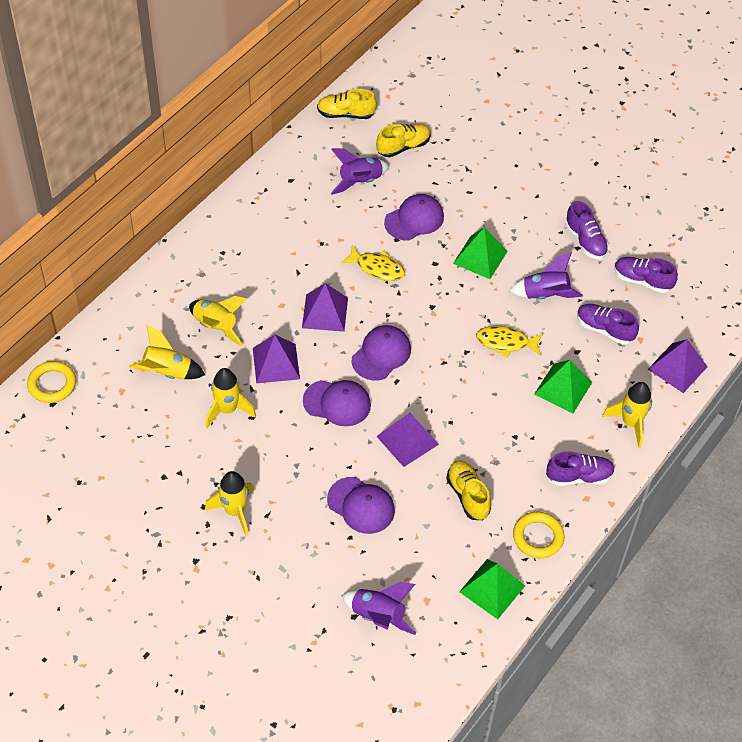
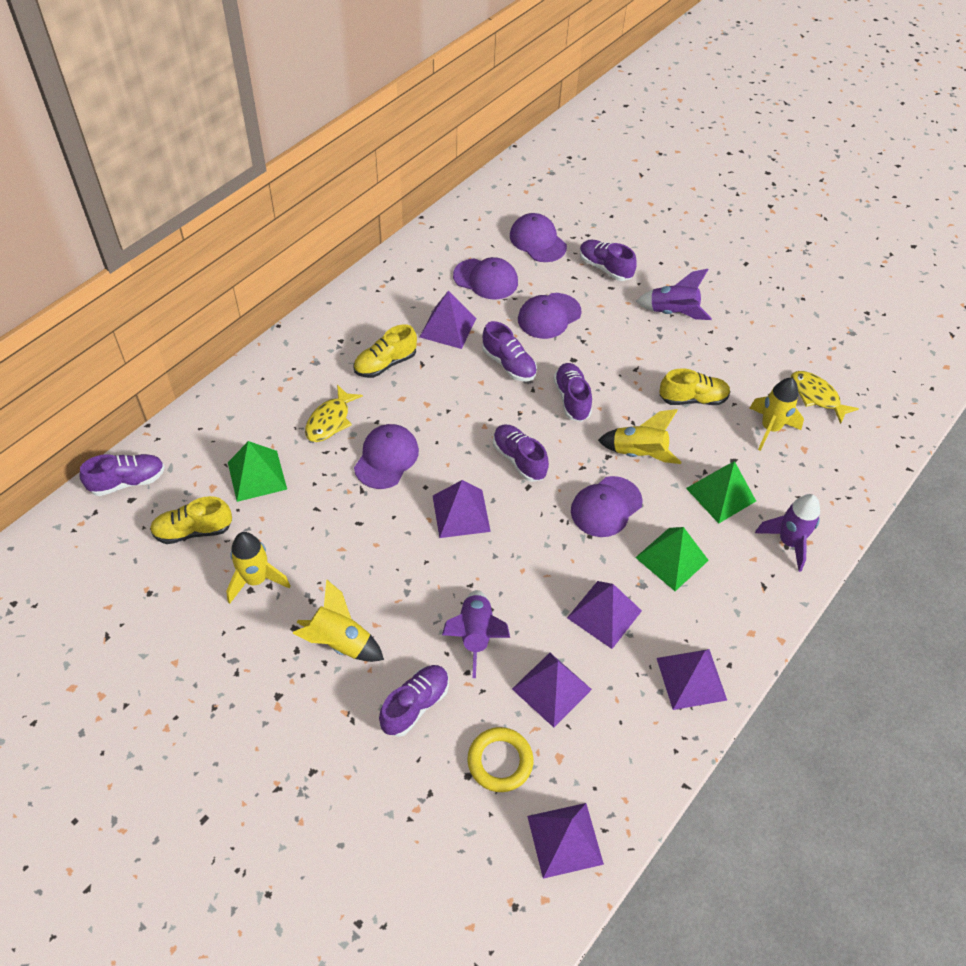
purple cap: [303,380,371,426] [327,477,395,534] [352,325,411,380] [384,194,444,241] = 4 -> [354,424,419,489] [453,257,518,299] [510,213,567,262] [518,293,582,339] [571,476,643,537] = 5
purple pyramid: [253,335,300,383] [302,283,348,332] [376,413,439,467] [648,339,708,393] = 4 -> [420,291,477,349] [433,480,491,538] [512,653,592,728] [527,803,604,879] [567,581,642,649] [657,649,727,710] = 6
purple shoe: [546,451,615,486] [565,201,609,259] [577,304,639,344] [614,257,678,293] = 4 -> [80,454,165,496] [379,665,449,737] [482,321,537,381] [493,425,549,482] [553,363,592,422] [580,240,637,281] = 6
yellow ring: [27,361,76,403] [513,512,565,558] = 2 -> [467,727,533,792] = 1
yellow rocket: [129,325,205,379] [189,296,247,346] [205,471,254,536] [206,368,256,428] [602,382,652,448] = 5 -> [226,532,291,604] [293,579,384,662] [598,409,682,464] [750,378,804,451] = 4

